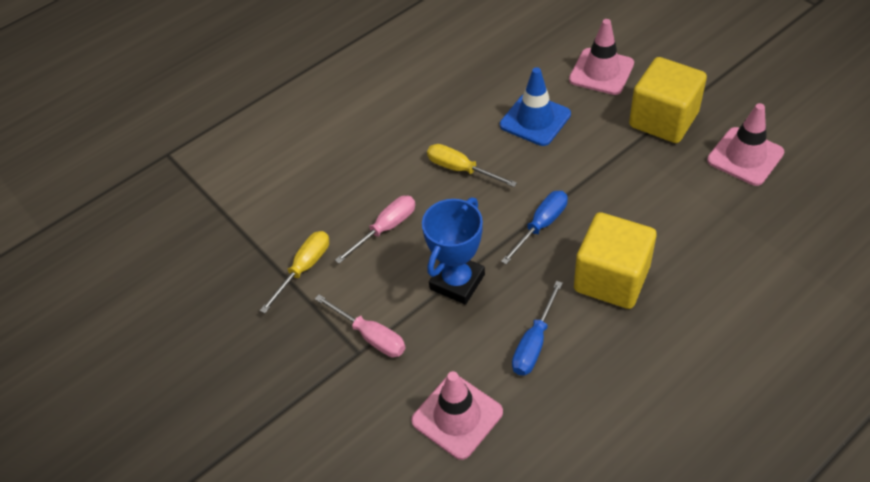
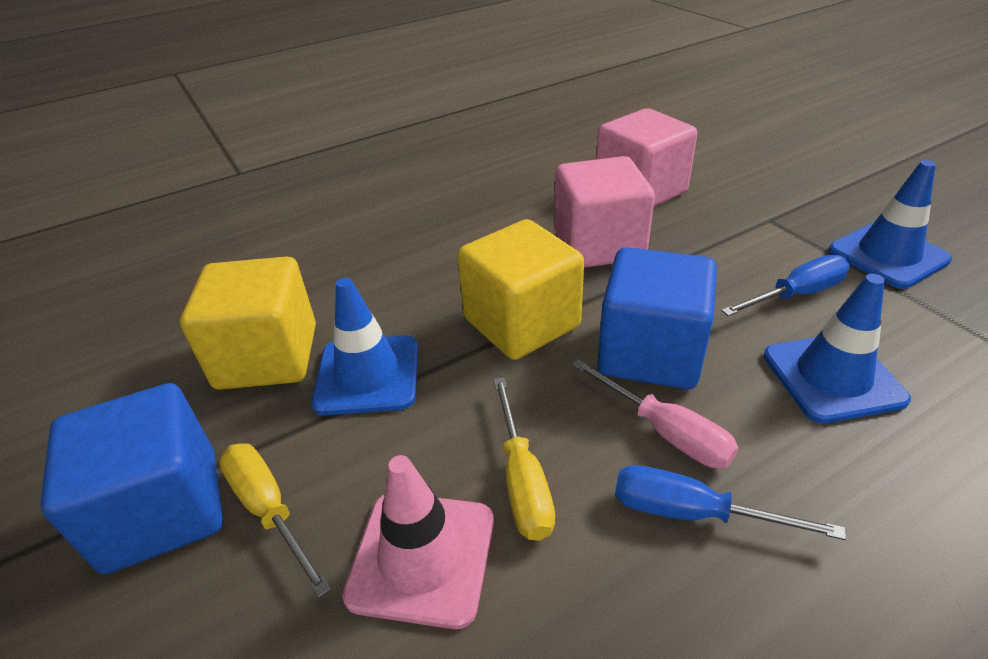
blue cube: none = 0 -> [40,383,223,574] [598,247,717,389] = 2
blue traffic cone: [500,67,571,146] = 1 -> [312,278,419,416] [763,274,911,423] [829,160,952,289] = 3
blue trophy: [422,197,485,305] = 1 -> none = 0
pink cube: none = 0 -> [554,156,655,268] [596,108,697,207] = 2
pink screwdriver: [315,294,406,357] [335,196,415,264] = 2 -> [572,359,738,468] = 1
pink traffic cone: [411,371,503,460] [569,19,634,95] [707,103,784,186] = 3 -> [342,455,494,629] = 1

